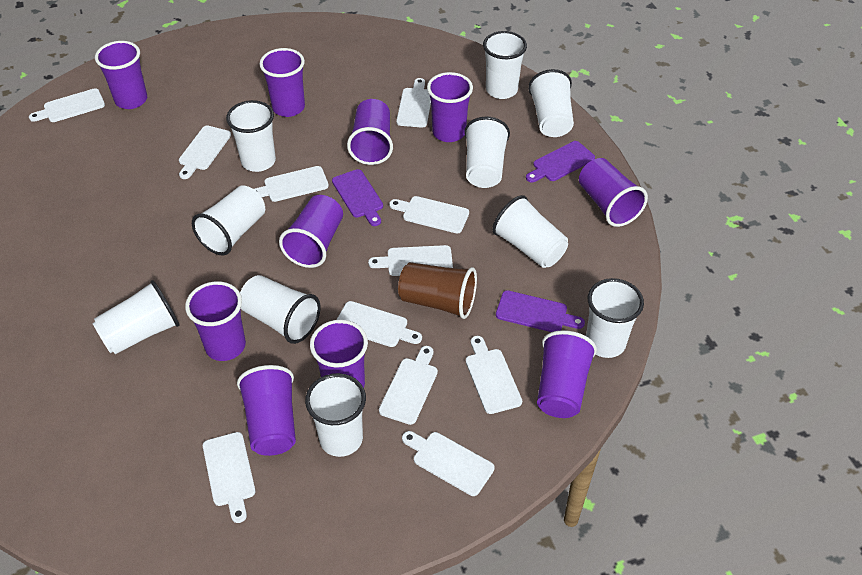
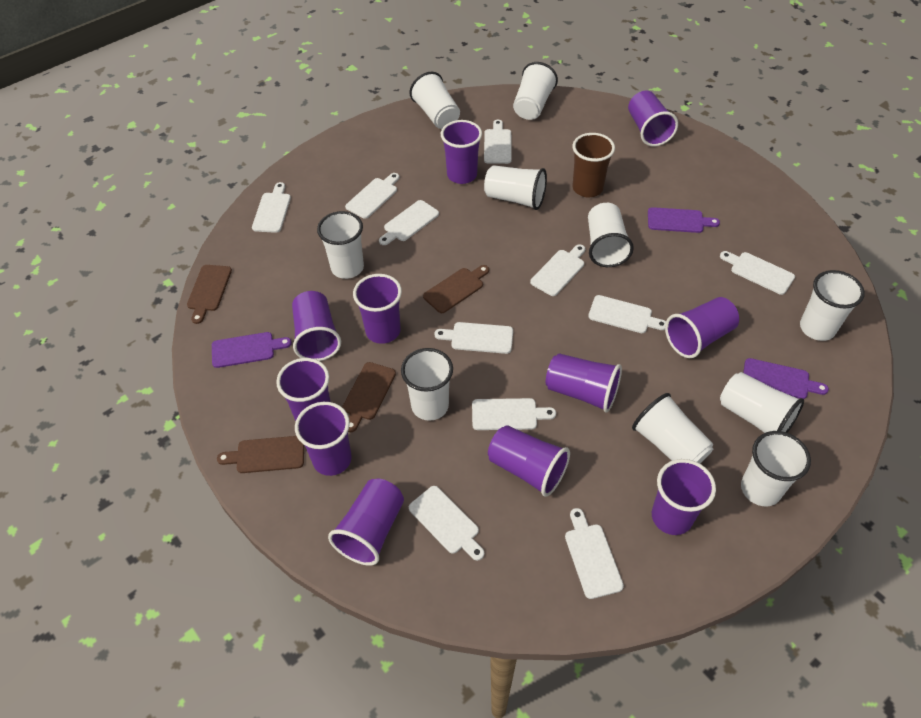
brown cutting board: none = 0 -> [187,265,232,324] [217,436,304,473] [342,362,396,432] [423,265,489,313] = 4
purple cup: [95,41,147,109] [185,281,246,361] [237,365,296,456] [259,48,305,117] [279,195,343,268] [310,320,368,388] [347,99,393,165] [427,72,473,142] [537,330,597,418] [579,158,648,227] = 10 -> [276,358,331,421] [292,291,341,361] [295,402,352,476] [328,478,404,566] [353,274,402,344] [441,120,482,184] [488,425,570,497] [546,353,622,413] [628,90,678,147] [652,459,716,535] [665,297,739,358] = 11

